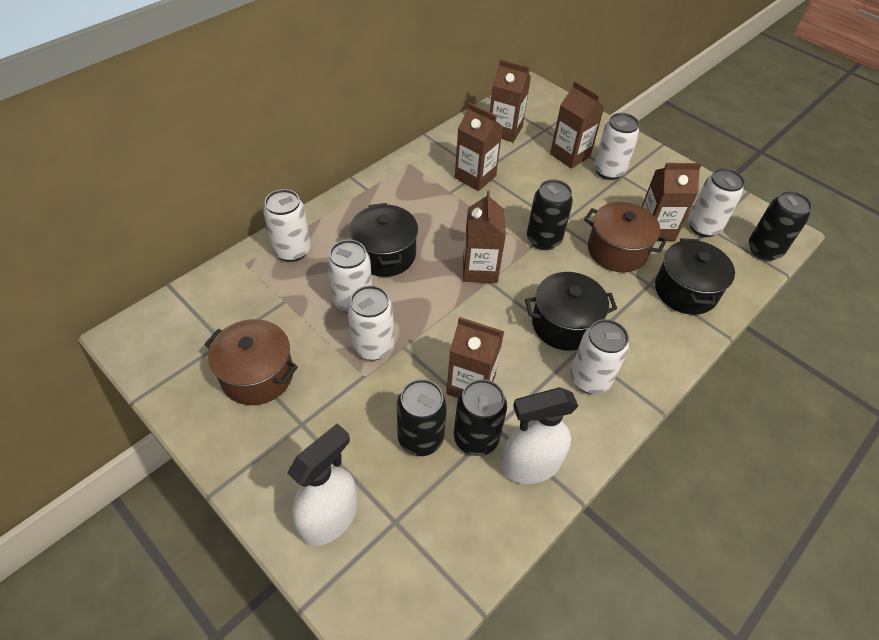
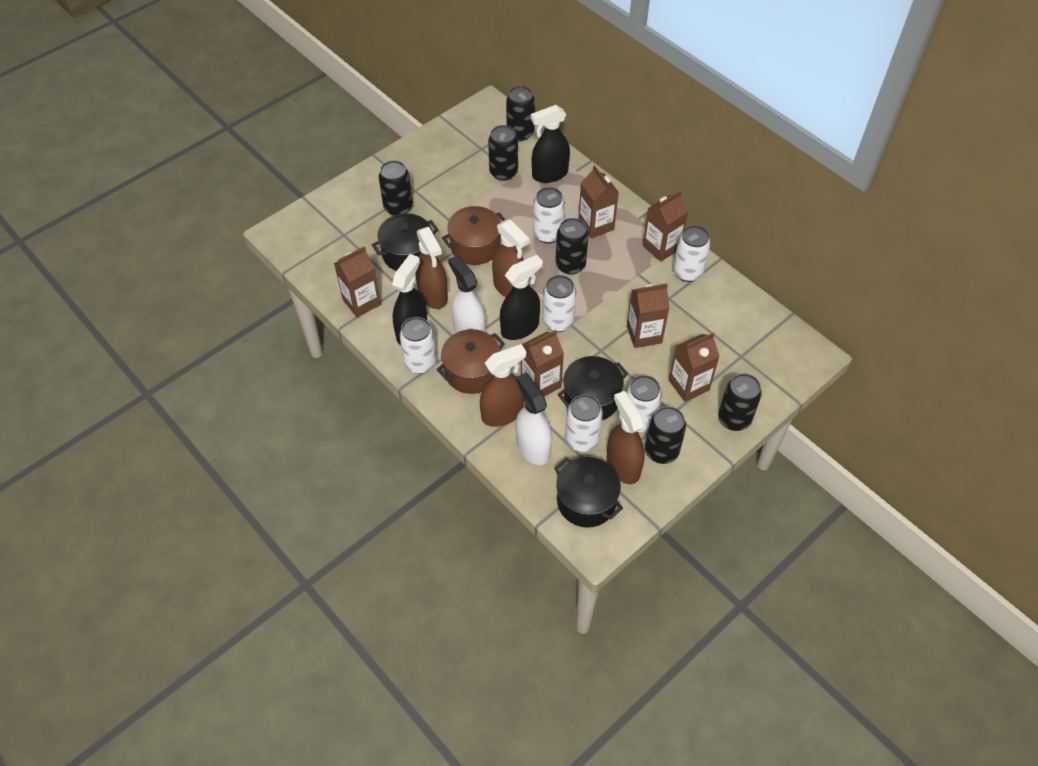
black can: [397,379,447,456] [454,379,507,456] [527,180,573,250] [749,191,812,261] = 4 -> [379,160,413,216] [488,125,518,181] [506,86,535,141] [555,218,589,275] [645,406,686,464] [718,373,762,431] = 6
black spray bottle: none = 0 -> [392,254,427,345] [500,255,543,340] [531,105,570,183] = 3
brown spray bottle: none = 0 -> [415,227,448,309] [480,344,526,427] [492,219,530,297] [607,391,645,484] = 4

